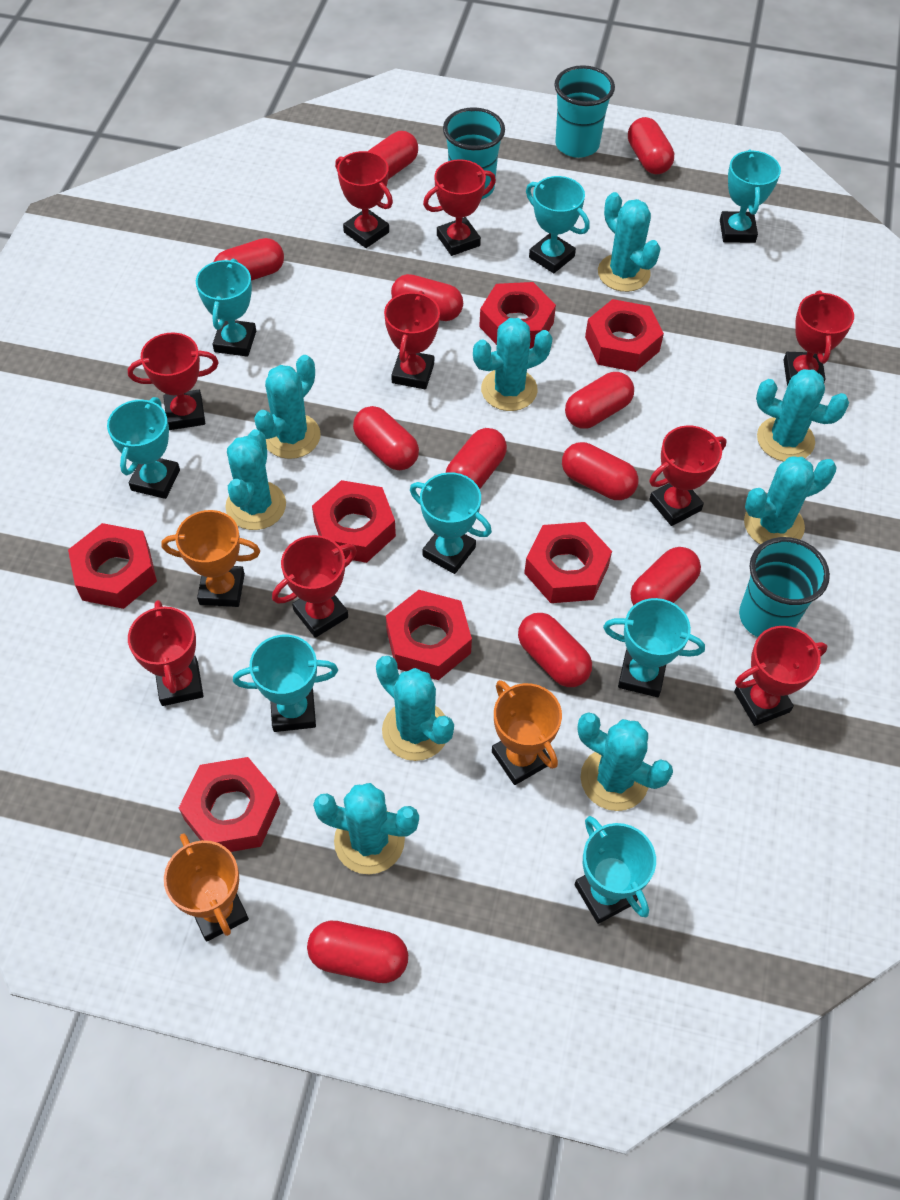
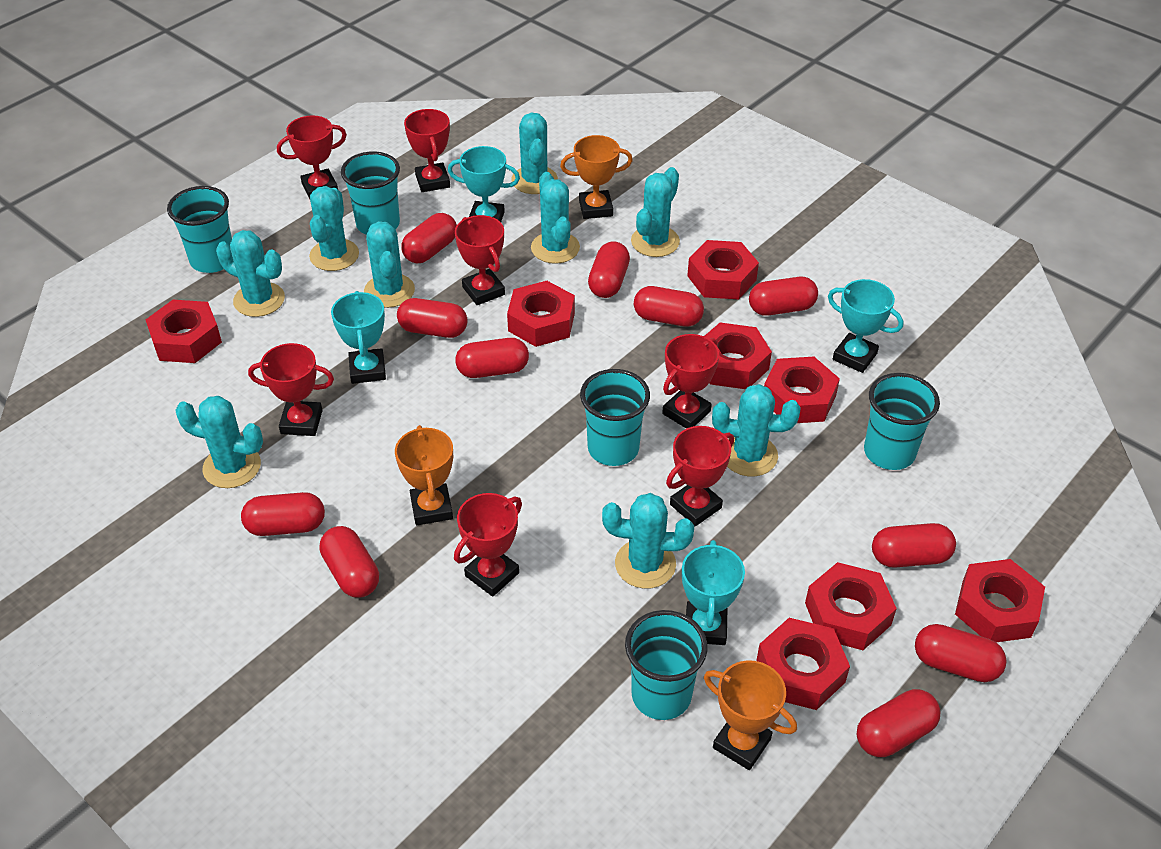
red nut: [68,523,157,609] [179,757,280,852] [312,480,396,563] [386,590,472,680] [479,282,556,349] [524,522,612,603] [585,299,664,372] = 7 -> [146,300,222,363] [507,281,575,347] [687,240,759,299] [704,322,772,389] [756,618,850,710] [764,357,840,423] [805,562,897,650] [955,559,1045,642] = 8
red trophy: [128,332,219,430] [128,600,204,706] [272,535,357,638] [335,151,393,248] [384,291,440,389] [423,159,496,256] [649,425,726,526] [734,626,827,726] [784,291,854,386] = 9 -> [248,343,334,436] [277,115,347,199] [404,109,450,192] [454,493,522,597] [455,215,505,305] [662,334,719,429] [666,426,734,526] = 7
turquoise cup: [443,107,505,200] [554,65,615,158] [739,537,830,637] = 3 -> [167,186,232,273] [341,151,400,235] [580,369,650,466] [625,610,707,720] [864,373,940,470] = 5
turquoise trophy: [107,397,180,499] [196,259,256,357] [233,635,338,732] [410,472,492,574] [526,176,590,273] [575,816,656,924] [603,598,705,697] [720,150,781,243] = 8 -> [331,291,386,384] [448,146,520,222] [682,540,745,645] [828,279,903,373] = 4

